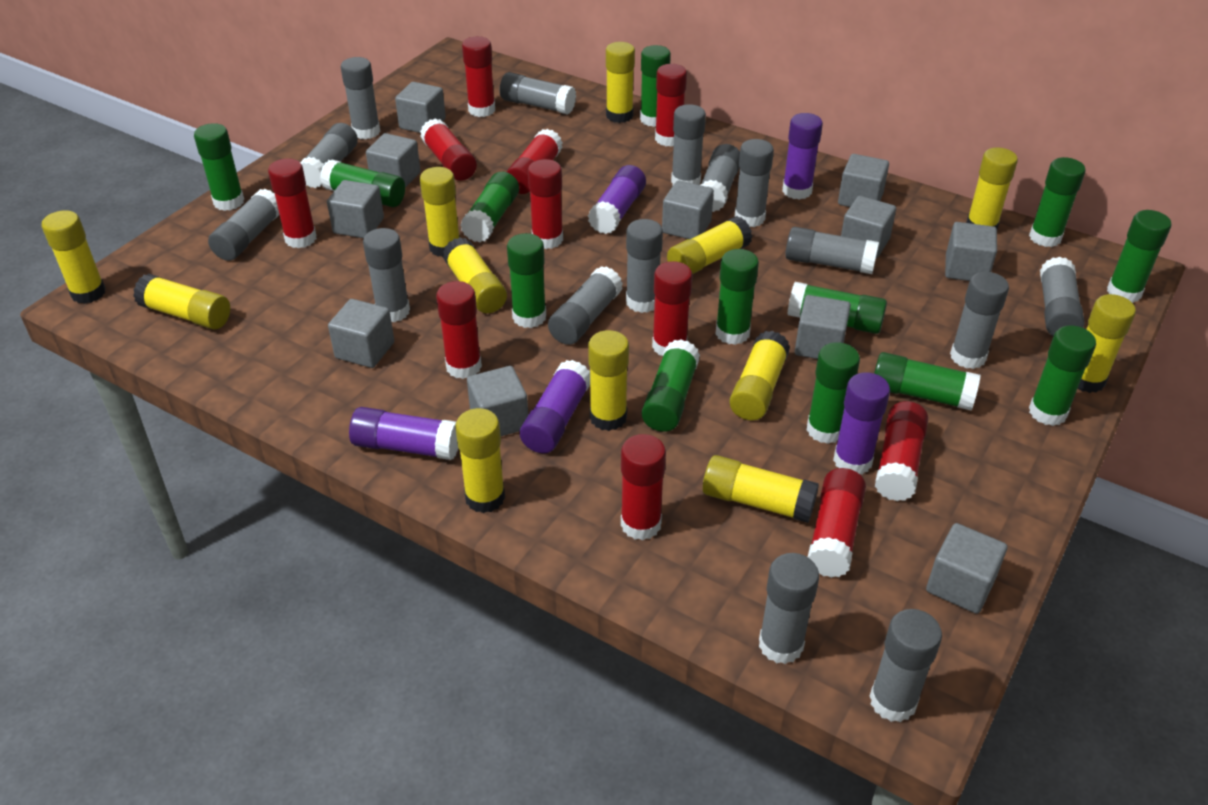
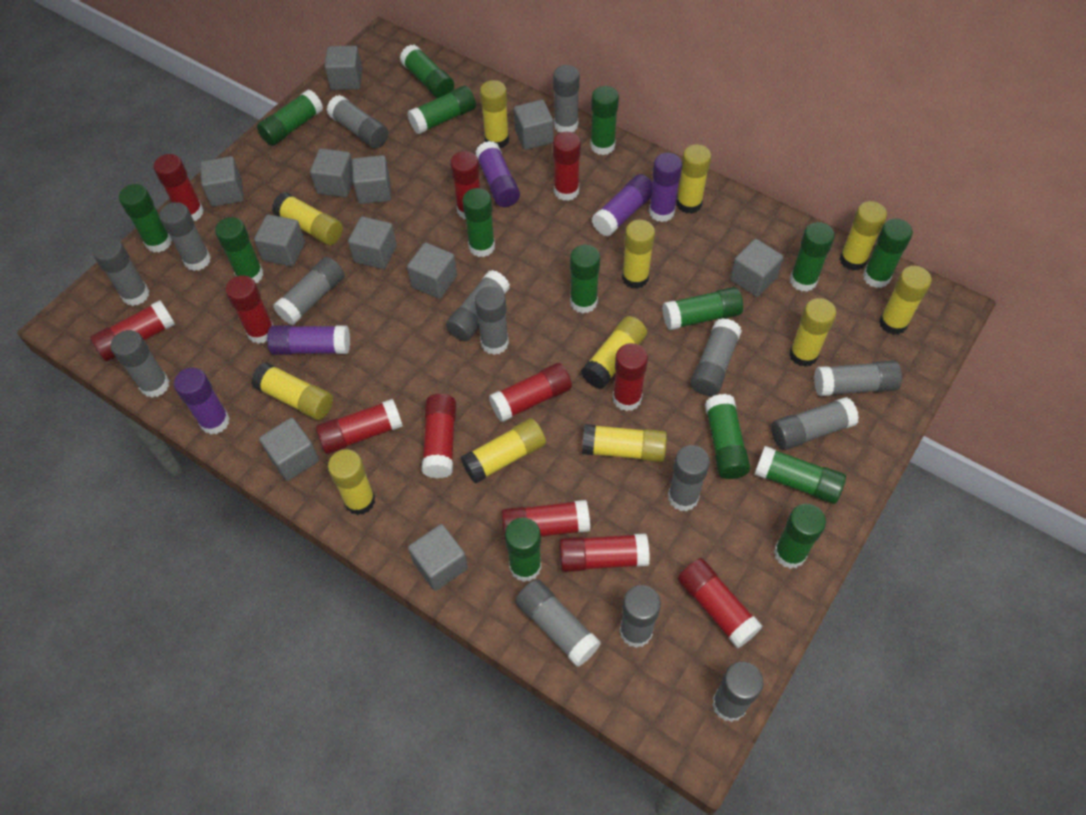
green glue stick: [194,123,244,211] [320,160,405,207] [460,172,519,242] [507,233,546,328] [640,45,671,127] [642,340,700,432] [716,249,759,345] [787,282,887,334] [807,342,860,444] [874,352,981,411] [1029,157,1086,247] [1029,325,1096,426] [1107,210,1171,303] = 13 -> [119,184,172,253] [215,217,263,283] [257,89,323,146] [400,44,454,98] [407,86,476,134] [462,188,495,257] [505,517,541,582] [570,245,600,314] [590,86,619,155] [662,287,743,330] [705,394,750,479] [754,446,846,504] [774,504,826,569] [790,222,835,292] [863,219,913,288] = 15
red glue stick: [268,158,317,248] [420,118,477,181] [436,281,482,379] [462,36,495,117] [507,129,563,194] [528,159,563,249] [621,434,666,540] [652,261,692,356] [655,64,687,147] [808,468,866,578] [875,401,928,501] = 11 -> [90,300,175,361] [154,154,204,221] [225,275,273,344] [316,399,403,454] [422,394,456,479] [450,151,480,219] [489,363,572,422] [501,500,590,541] [553,132,581,201] [559,533,650,572] [613,343,648,411] [678,558,763,648] = 12

